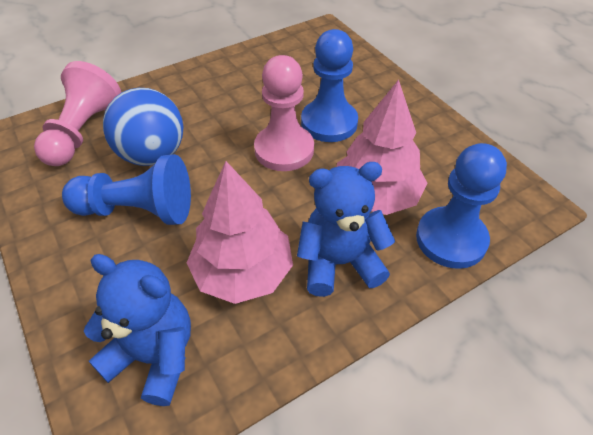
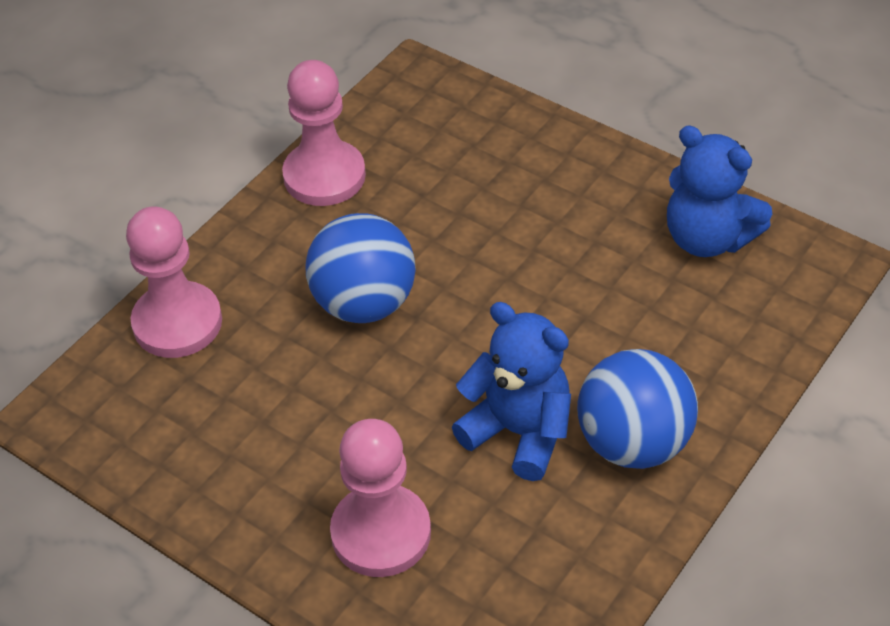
blue ball: [103,88,183,166] = 1 -> [305,213,416,323] [577,349,698,469] = 2
blue pawn: [62,154,191,225] [301,29,358,142] [416,143,507,269] = 3 -> none = 0
pink pawn: [34,61,121,166] [254,55,314,171] = 2 -> [126,206,222,358] [282,60,366,206] [330,419,431,577] = 3
pink tree: [187,161,293,304] [337,80,428,215] = 2 -> none = 0

